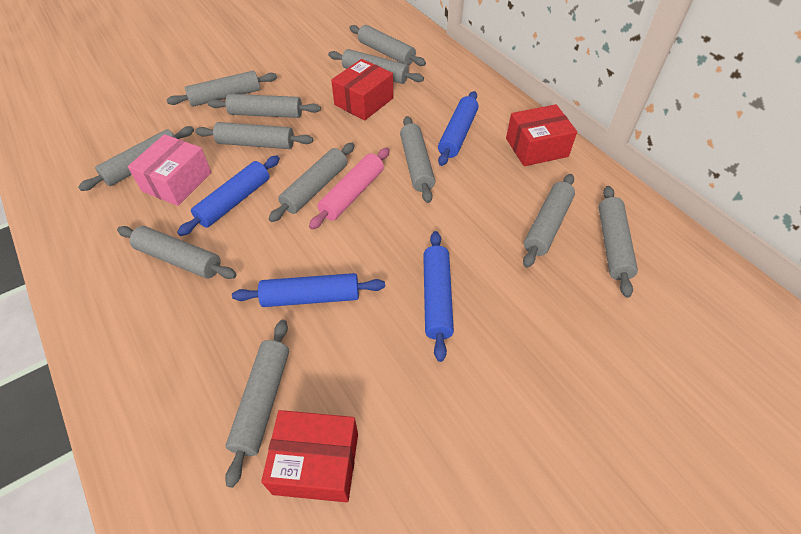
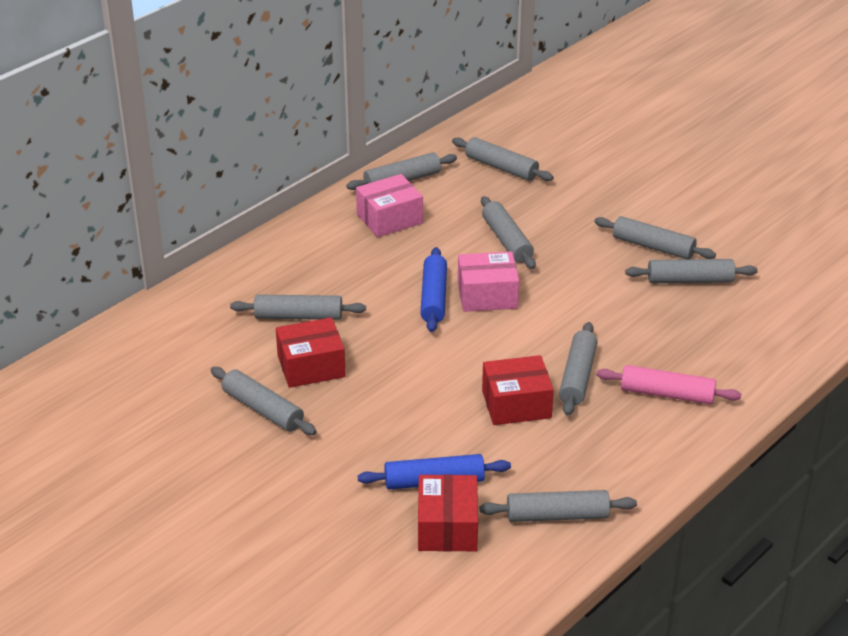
blue rolling pin: [177,156,280,236] [232,273,385,307] [423,231,454,362] [438,91,478,166] = 4 -> [358,454,511,490] [420,247,447,332] = 2
grey rolling pin: [78,126,194,191] [117,226,237,279] [167,71,277,107] [195,122,313,149] [208,94,321,118] [225,320,289,488] [269,143,355,222] [328,49,424,84] [349,25,426,66] [400,116,435,203] [523,174,575,268] [598,186,638,298] = 12 -> [211,367,317,435] [230,294,366,320] [346,152,457,190] [452,137,554,181] [479,490,637,522] [481,196,536,269] [559,322,598,416] [595,216,716,259] [625,259,758,283] = 9
pink box: [128,134,211,206] = 1 -> [356,174,423,237] [458,251,519,312] = 2

